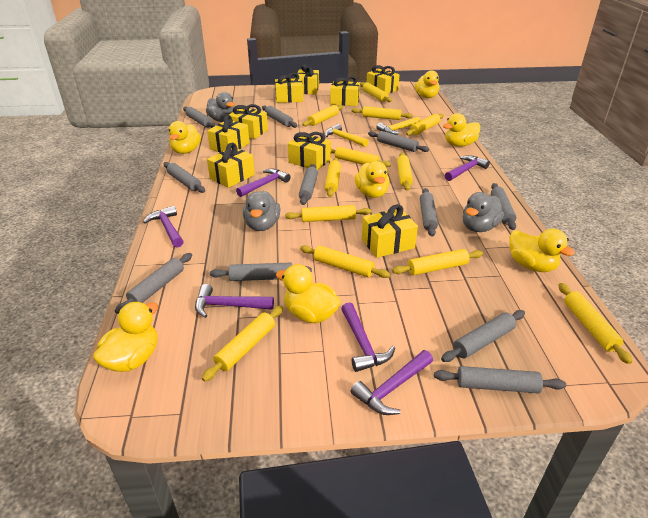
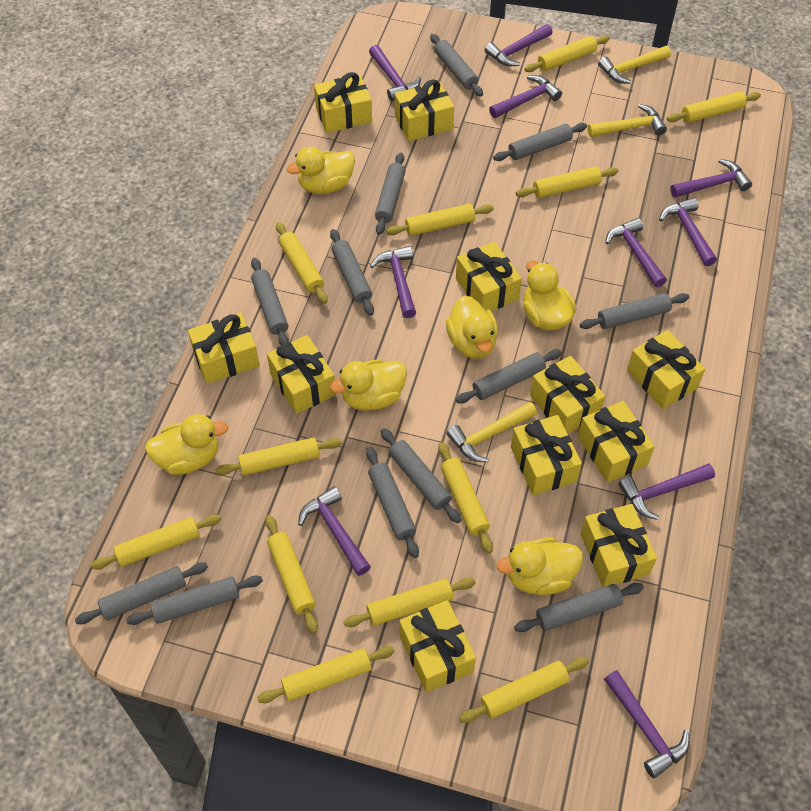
grey duck: [206,92,235,122] [243,191,281,231] [463,192,504,232] = 3 -> none = 0
grey rolling pin: [115,253,192,314] [164,162,205,193] [183,107,215,128] [210,263,312,281] [262,105,297,128] [299,164,318,205] [368,131,429,152] [420,188,438,237] [434,366,566,393] [441,310,525,362] [491,183,517,230] = 11 -> [75,562,208,624] [126,575,263,625] [251,258,289,346] [330,229,374,316] [366,447,419,558] [375,153,405,235] [381,428,461,523] [430,34,483,97] [456,349,562,403] [493,123,587,161] [514,583,644,632] [580,293,689,329] = 12
purple hammer: [143,205,184,248] [195,284,274,318] [236,169,291,197] [341,302,395,372] [351,350,433,415] [445,155,490,181] = 6 -> [298,486,371,576] [369,45,421,101] [370,246,416,318] [485,24,553,66] [489,75,562,118] [604,670,689,778] [605,218,667,287] [618,463,715,520] [659,198,717,266] [670,159,752,198] = 10
yellow duck: [93,302,158,372] [169,121,201,154] [276,264,341,323] [355,161,389,198] [415,70,439,98] [443,113,480,147] [510,229,575,272] = 7 -> [145,414,228,475] [287,147,355,194] [330,360,407,411] [446,296,498,359] [496,538,583,595] [523,261,577,330] = 6
yellow gift: [207,115,249,152] [207,143,255,188] [229,104,268,139] [275,73,303,103] [288,132,331,170] [295,64,319,94] [330,76,360,106] [362,204,418,258] [367,65,400,94] = 9 -> [188,313,260,384] [267,335,336,414] [314,72,372,133] [395,79,454,141] [399,600,476,693] [456,242,522,311] [511,415,582,495] [530,356,605,434] [578,401,655,482] [581,504,657,587] [627,330,705,409] = 11
yellow hammer: [325,124,369,147] [376,117,421,135] = 2 -> [447,402,537,462] [588,104,667,137] [598,46,671,84] = 3

